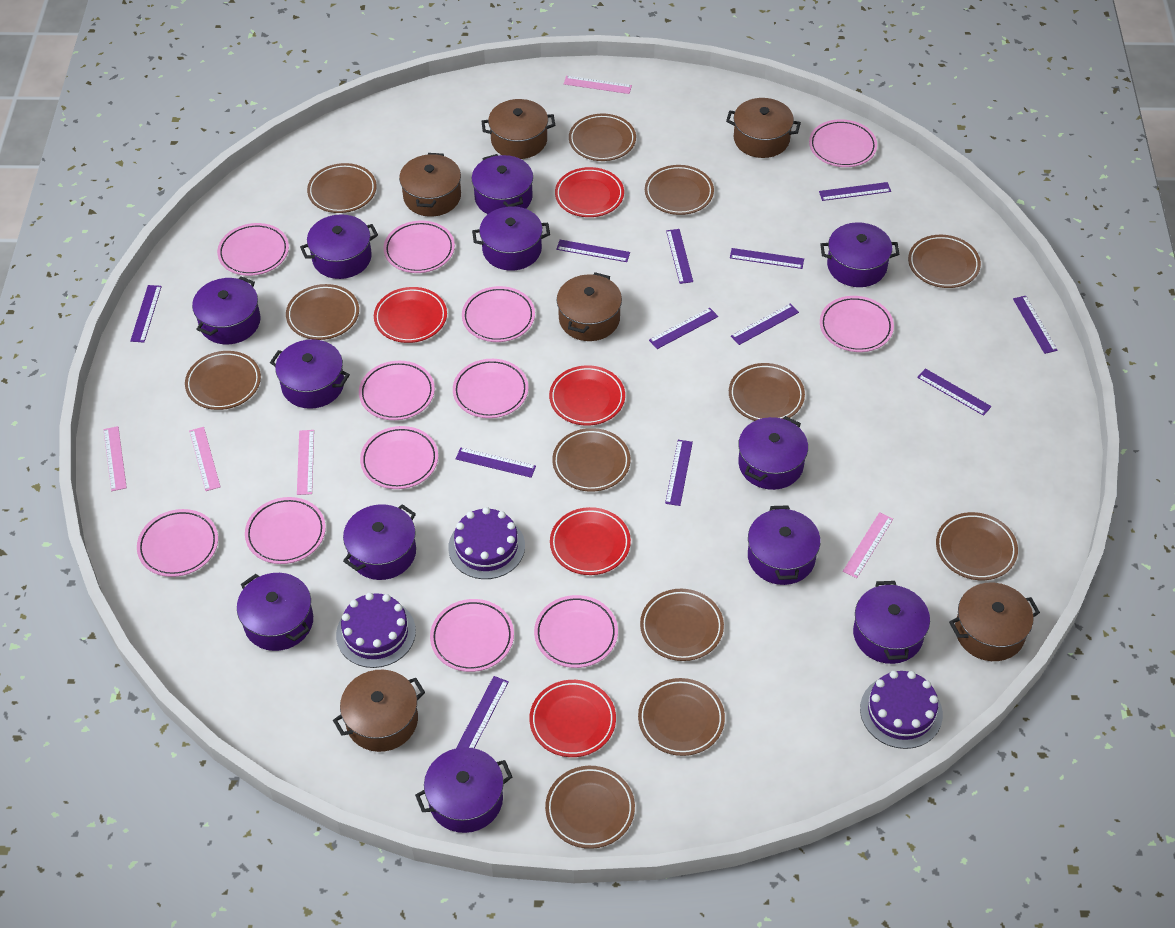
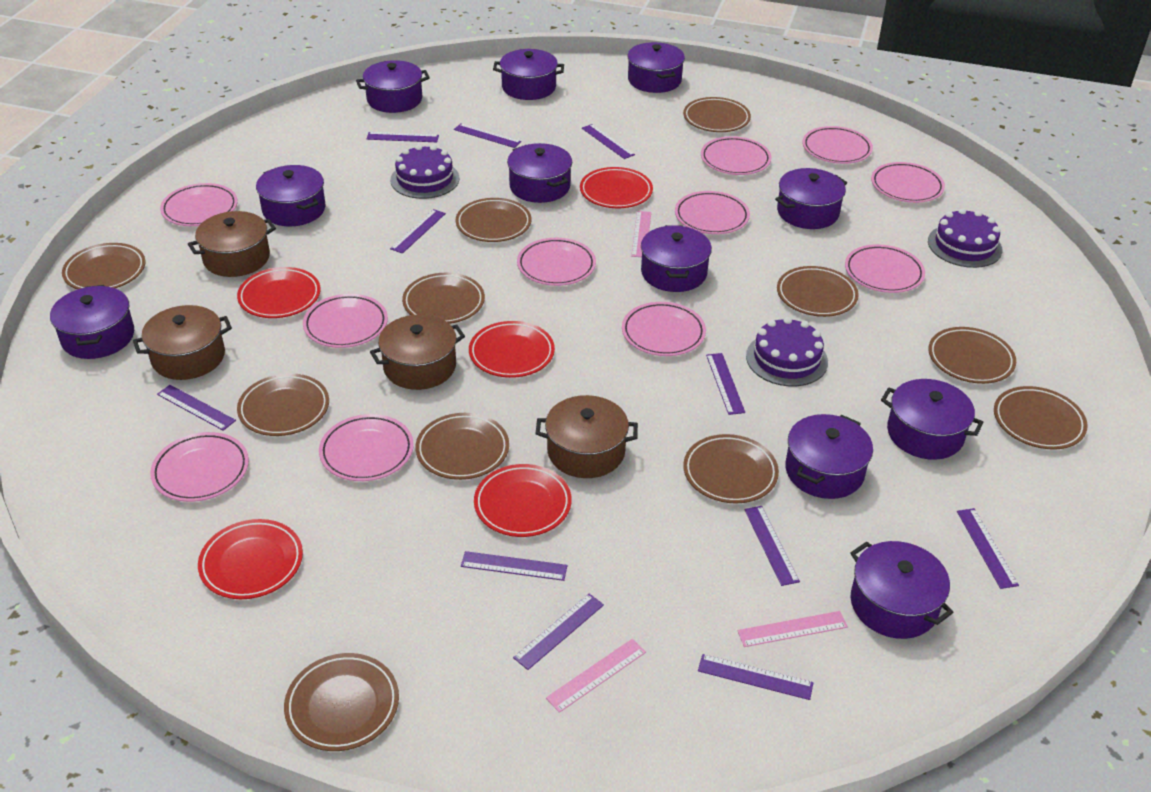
brown plate: [185,351,261,410] [286,284,359,340] [307,163,377,213] [545,766,635,849] [552,428,630,492] [569,114,636,161] [638,678,725,756] [640,589,724,661] [645,165,714,215] [729,363,805,421] [908,235,981,288] [936,512,1018,580] = 12 -> [62,243,146,290] [237,373,329,436] [284,653,399,751] [402,273,485,324] [415,413,509,480] [456,198,531,242] [683,97,751,132] [683,434,779,503] [777,266,859,317] [928,327,1016,384] [994,386,1088,450] = 11
brown pot: [333,670,425,752] [399,153,461,216] [482,99,555,159] [557,272,622,341] [726,98,801,158] [949,583,1040,661] = 6 -> [133,305,232,380] [188,211,276,277] [370,314,465,390] [536,395,638,478] = 4
pink plate: [137,509,218,577] [217,223,289,276] [245,497,326,564] [359,361,435,420] [360,426,438,489] [384,221,455,273] [430,599,514,672] [453,359,528,418] [462,286,535,342] [534,595,618,668] [809,119,877,167] [820,296,894,352] = 12 -> [150,432,249,502] [160,183,238,226] [303,294,388,348] [319,414,414,481] [517,238,596,286] [622,302,706,356] [675,191,750,234] [701,136,771,175] [803,126,873,164] [845,244,925,293] [871,162,945,203] = 11
pink ruler: [103,426,127,491] [189,427,220,491] [297,430,314,495] [564,76,632,94] [843,512,893,578] = 5 -> [546,639,646,713] [631,211,651,257] [737,611,848,647] = 3
purple pot: [192,276,261,344] [237,573,313,651] [270,339,350,409] [300,214,378,279] [343,504,416,580] [415,747,512,833] [472,154,533,214] [472,206,550,271] [738,416,808,490] [748,505,820,585] [820,222,900,287] [853,581,930,664] = 12 -> [50,285,134,359] [256,165,326,226] [356,60,430,113] [493,49,564,100] [507,143,572,203] [627,42,685,93] [641,225,712,292] [775,168,847,229] [785,414,873,499] [850,541,954,639] [881,379,984,460] = 11
purple ruler: [130,285,162,342] [456,447,536,478] [456,676,509,748] [556,240,630,262] [649,308,718,349] [665,440,693,506] [666,229,693,284] [730,248,804,269] [731,304,799,345] [819,182,891,201] [917,368,992,416] [1013,296,1058,354] = 12 -> [157,385,236,431] [367,132,439,142] [390,209,446,254] [454,124,521,148] [461,551,567,581] [513,594,604,670] [582,124,635,159] [698,654,814,700] [706,353,745,415] [744,506,800,586] [957,508,1019,589] = 11

